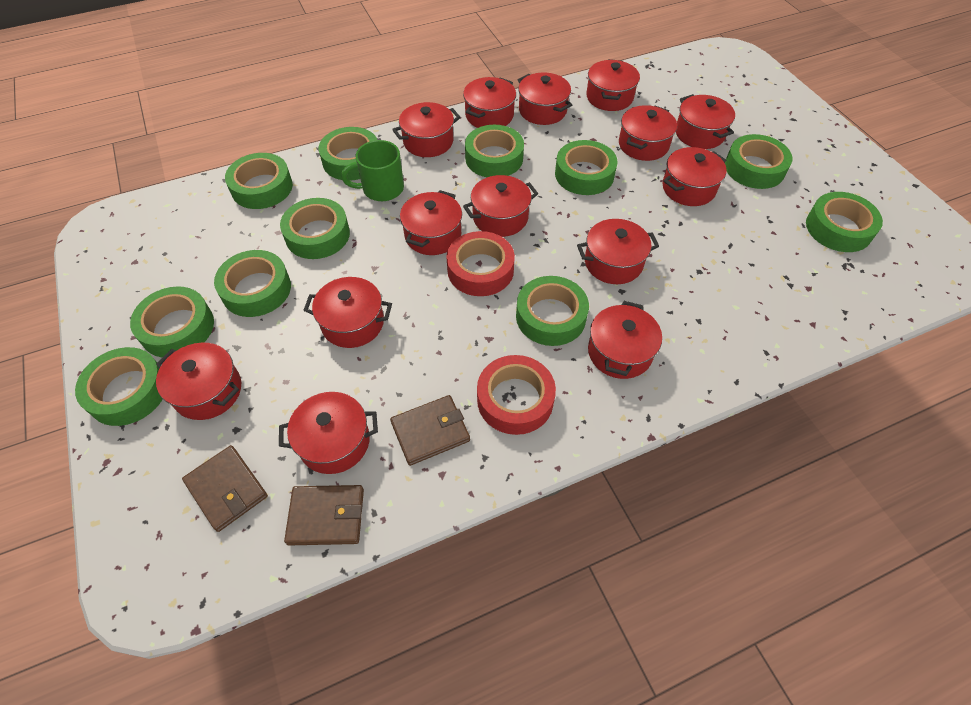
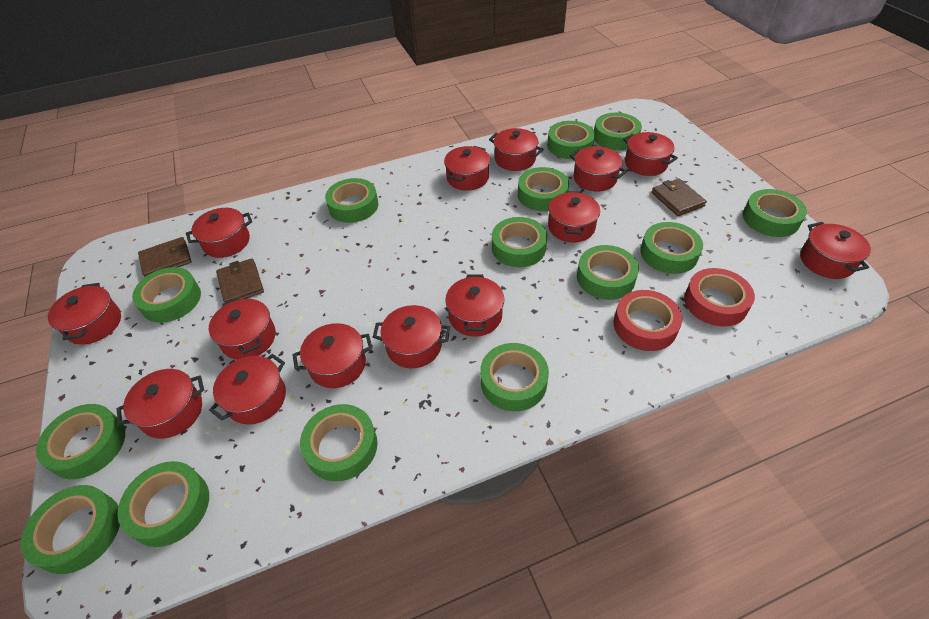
green mug: [341,140,404,201] = 1 -> none = 0
green tape: [75,347,163,426] [130,286,214,358] [214,250,291,317] [225,153,293,209] [280,198,350,259] [318,127,377,181] [465,125,524,177] [516,276,589,346] [555,140,618,195] [725,134,792,189] [806,192,883,252] = 11 -> [21,485,120,574] [36,404,125,479] [117,461,209,547] [132,267,201,323] [300,404,378,481] [325,178,378,223] [480,343,549,411] [492,217,547,267] [518,167,569,211] [547,121,595,159] [577,245,639,300] [594,113,642,150] [640,222,703,274] [743,189,807,237] = 14

